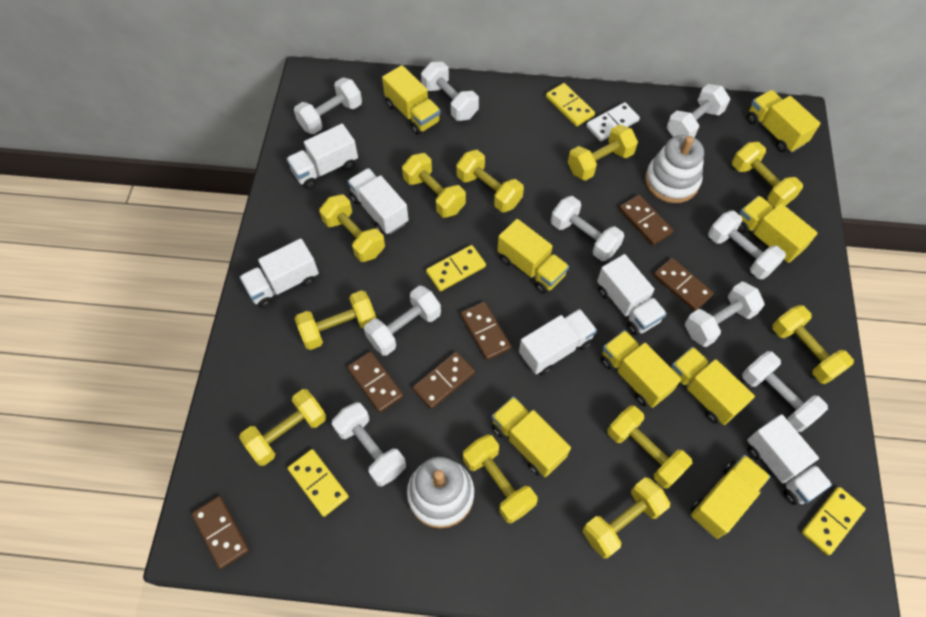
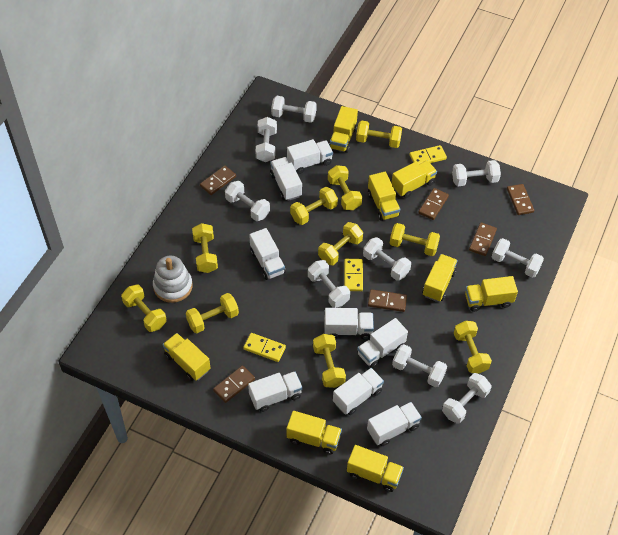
white domino: [586,102,640,141] = 1 -> none = 0
white stacking toy: [407,457,474,528] [645,135,704,203] = 2 -> [153,256,193,303] = 1
white truck: [239,239,319,308] [286,124,358,189] [348,168,409,234] [519,309,597,375] [597,254,667,335] [747,414,832,505] = 6 -> [248,371,303,412] [249,228,286,280] [270,157,302,201] [287,139,333,174] [324,308,374,340] [333,368,384,415] [357,318,408,368] [367,402,422,446] = 8
yellow domino: [288,449,349,517] [426,245,486,291] [546,83,595,126] [802,487,866,555] = 4 -> [243,333,286,362] [344,259,363,291] [409,145,447,164] = 3
yellow dumbbell: [239,389,327,466] [295,290,376,350] [319,194,385,262] [402,153,466,218] [456,150,524,212] [463,435,537,523] [568,124,638,181] [583,477,670,558] [607,405,692,488] [732,142,803,207] [772,305,854,384] = 11 -> [121,285,167,332] [186,293,239,333] [192,223,218,273] [290,187,338,225] [313,334,346,388] [318,222,363,265] [328,165,362,210] [356,120,402,148] [390,223,440,256] [454,321,492,374] = 10

